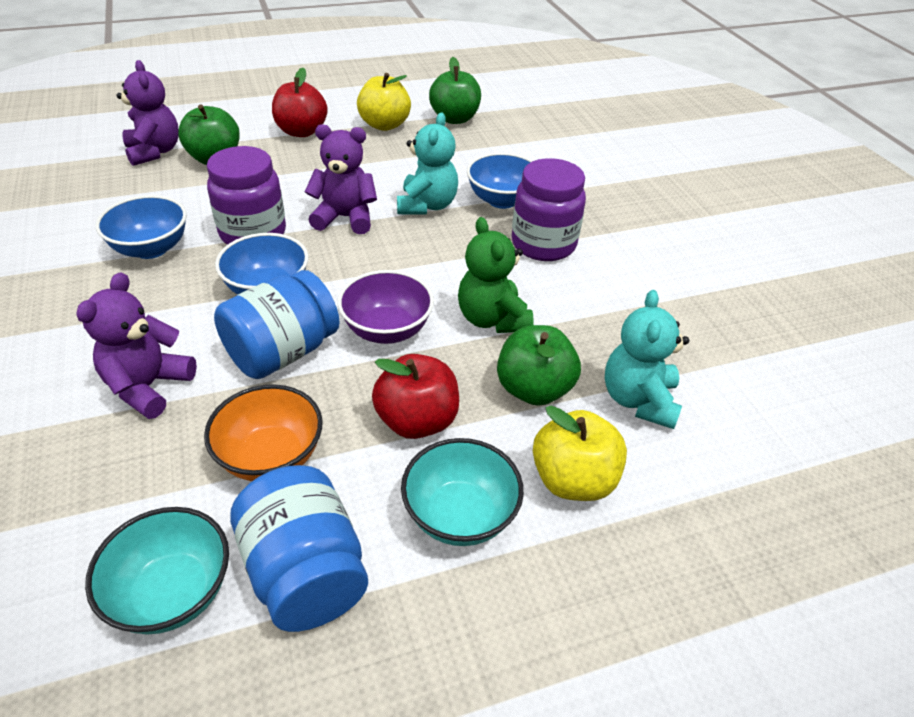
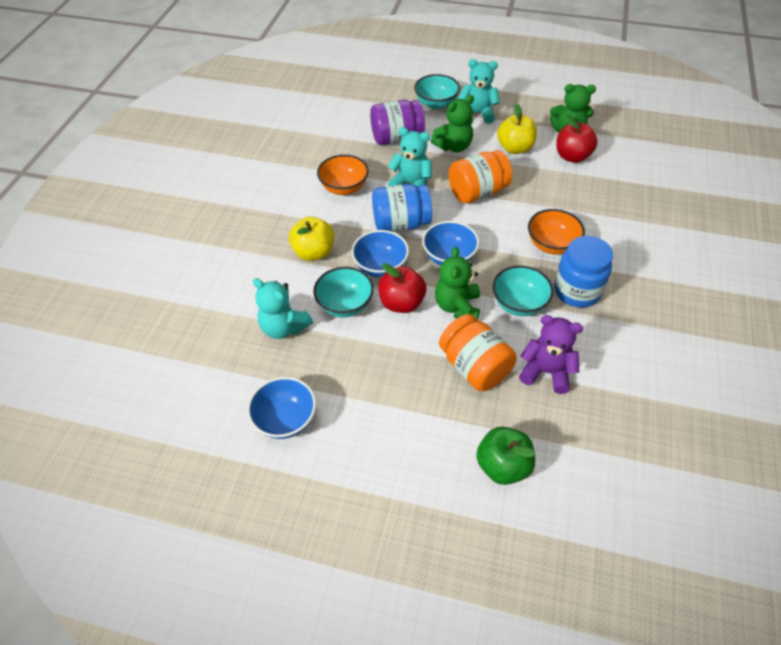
green apple: [178,104,240,165] [429,57,481,124] [497,325,581,406] = 3 -> [476,427,535,485] = 1
green teddy bear: [458,217,534,333] = 1 -> [431,95,474,152] [435,247,480,320] [550,84,596,133] = 3
orange bowl: [204,385,323,481] = 1 -> [317,154,369,195] [528,209,585,255] = 2
orange jar: none = 0 -> [439,314,517,391] [449,150,512,204] = 2
purple bowl: [338,270,434,344] = 1 -> none = 0
purple jar: [207,146,286,245] [512,158,586,261] = 2 -> [370,100,425,145] = 1
purple teddy bear: [76,272,197,419] [116,60,179,166] [305,124,377,234] = 3 -> [519,315,583,394] = 1
turquoise bowl: [85,507,229,634] [401,438,524,546] = 2 -> [313,267,374,317] [414,74,460,110] [492,265,554,316] = 3
turquoise teddy bear: [397,112,458,215] [605,290,689,429] = 2 -> [253,278,313,339] [388,127,432,186] [458,59,500,124] = 3

